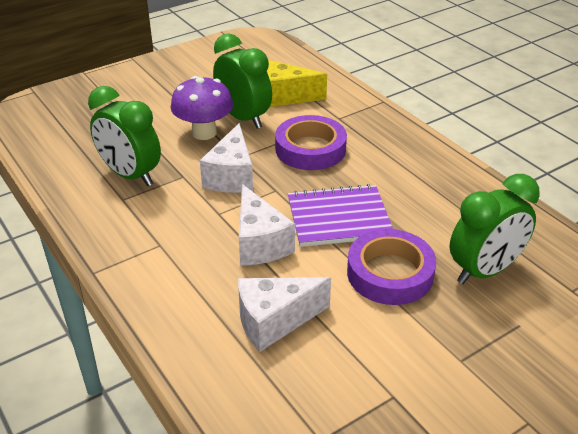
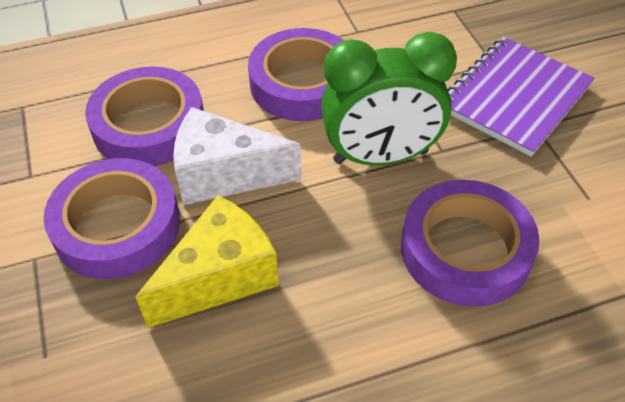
green clock: [88,86,161,186] [213,34,272,129] [450,174,540,284] = 3 -> [321,32,457,166] = 1
purple mushroom: [171,76,233,140] = 1 -> none = 0
purple tape: [275,115,347,170] [347,229,436,305] = 2 -> [44,158,180,279] [85,66,204,166] [248,28,344,121] [401,180,540,307] = 4
white cheese: [200,123,253,193] [238,277,331,352] [239,184,295,266] = 3 -> [173,107,301,205] = 1

